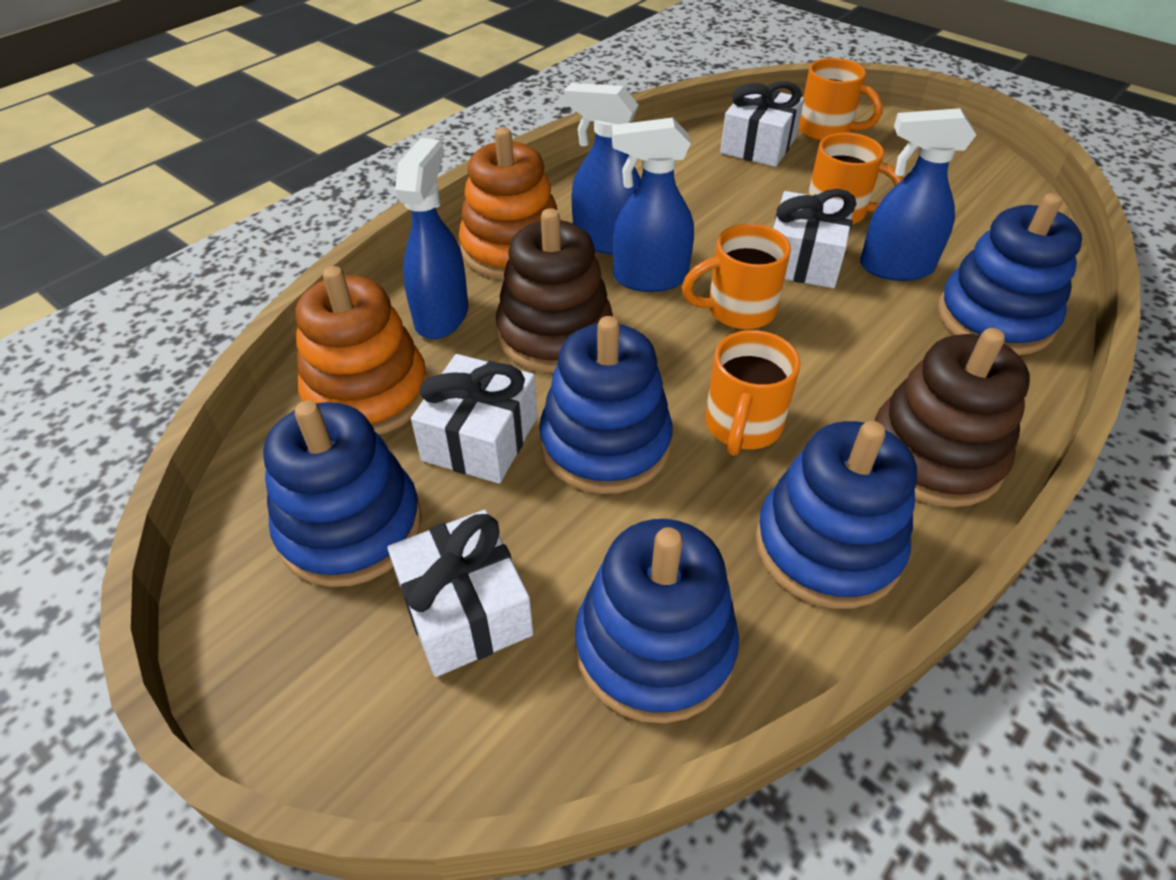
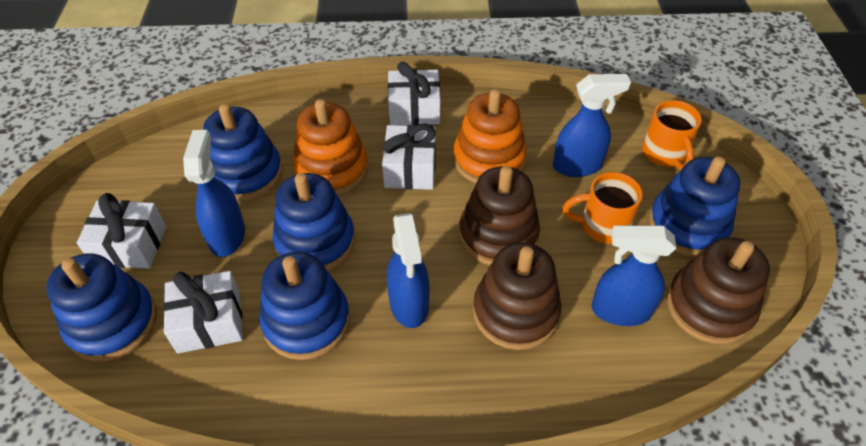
brown stacking toy: [496,208,613,373] [875,328,1030,507] = 2 -> [459,166,540,265] [473,242,562,350] [667,237,770,344] = 3
orange mug: [682,224,791,330] [705,330,800,456] [798,58,883,141] [808,132,903,225] = 4 -> [562,172,643,244] [642,100,702,170] = 2

